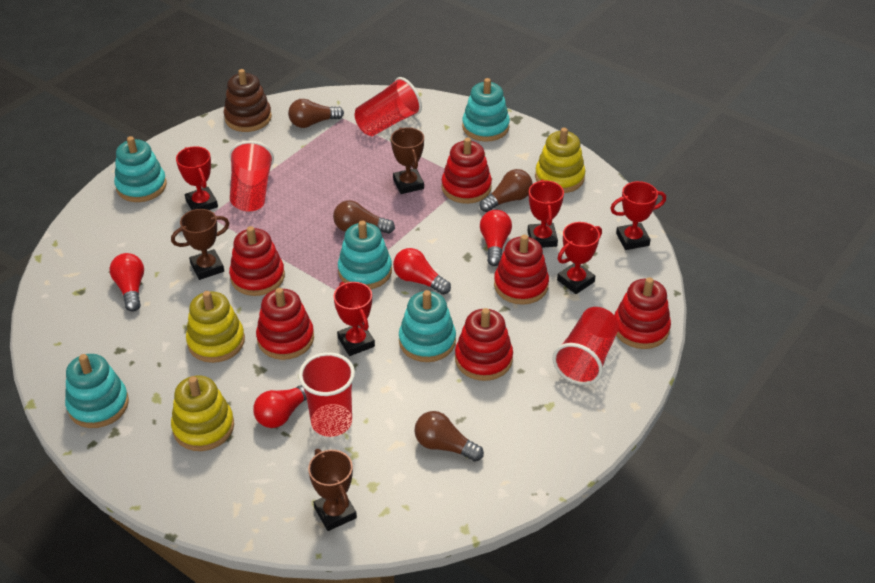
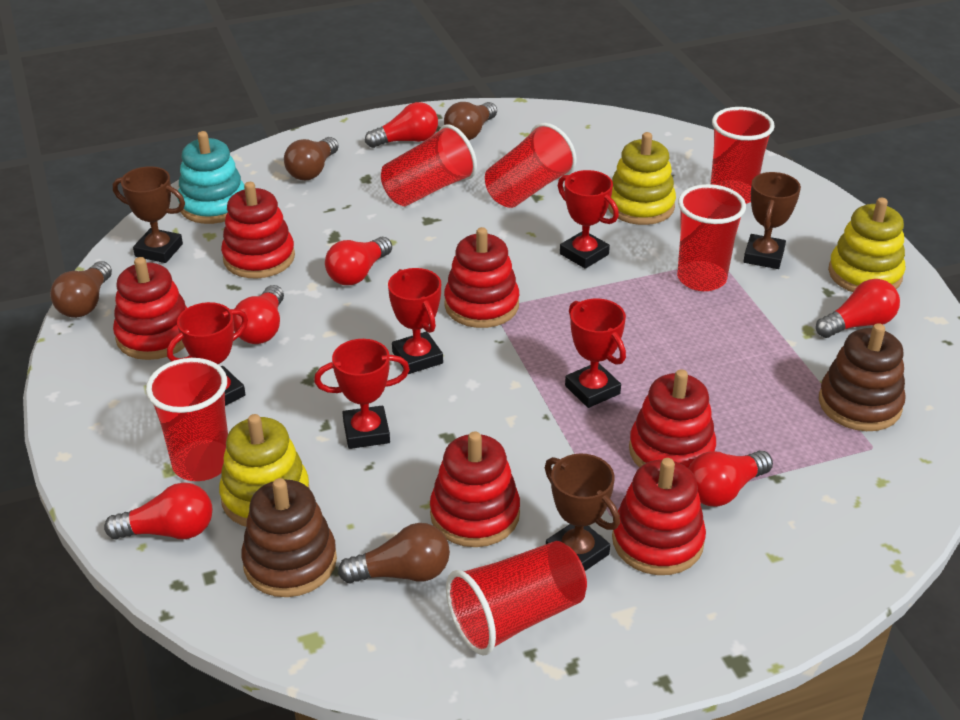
brown stacking toy: [224,69,272,132] = 1 -> [241,478,337,597] [819,323,906,431] = 2
red cup: [229,141,274,211] [298,352,355,437] [354,77,422,136] [552,307,619,385] = 4 -> [146,358,228,481] [381,124,477,206] [446,541,587,655] [485,123,576,208] [677,184,746,291] [711,107,775,204] = 6
red light bulb: [109,253,144,312] [253,385,307,428] [393,248,451,295] [480,210,512,266] = 4 -> [104,483,212,539] [233,285,284,344] [325,237,392,285] [365,102,438,148] [688,451,773,507] [816,279,900,338] = 6
turquoise stacking toy: [65,354,129,428] [114,136,167,202] [338,221,392,289] [399,290,456,362] [462,78,510,142] = 5 -> [177,131,244,224] = 1

